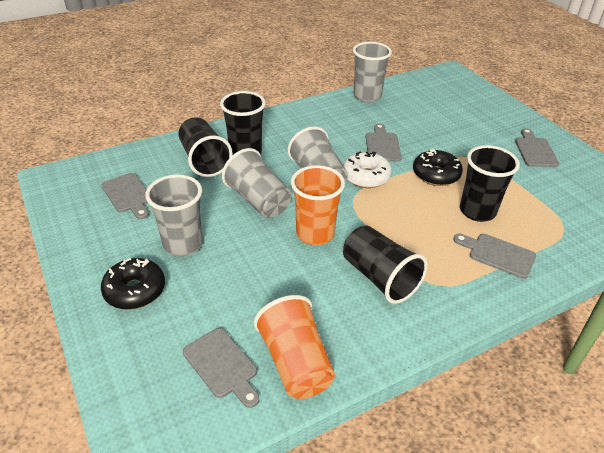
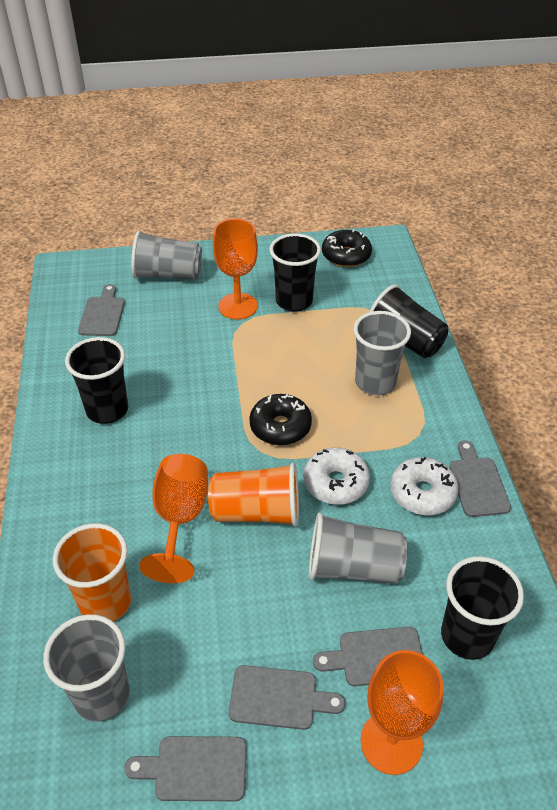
orange goblet: none = 0 -> [139,454,208,583] [213,219,258,320] [361,650,443,775] = 3
white donut: [343,151,392,188] = 1 -> [303,447,370,505] [390,457,459,515] = 2

